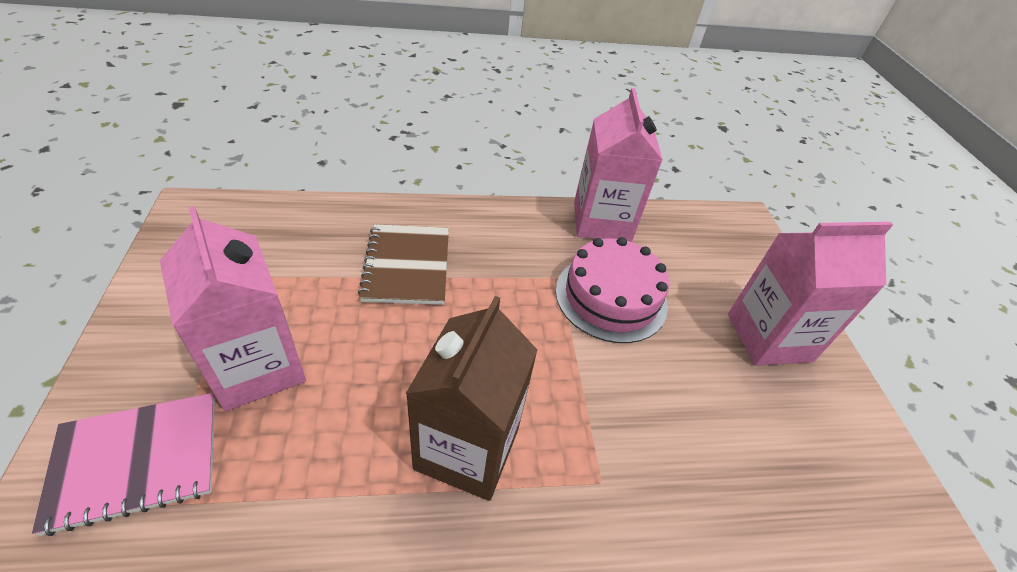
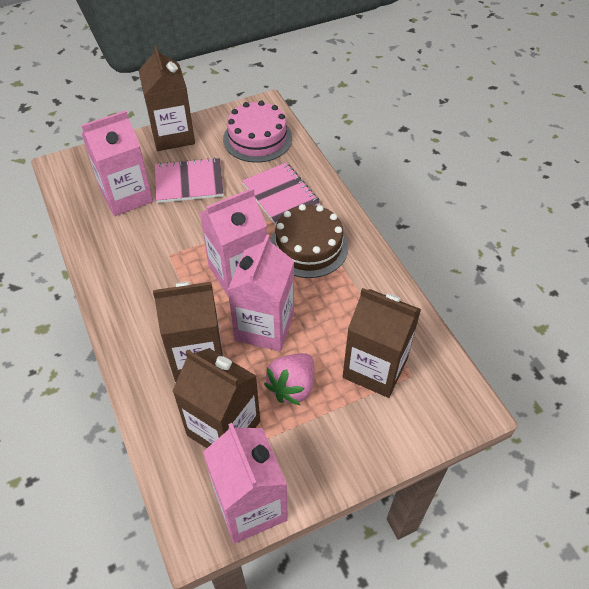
brown cake: none = 0 -> [270,204,348,278] = 1
brown carton: [406,296,538,501] = 1 -> [138,45,195,151] [153,282,223,382] [172,348,260,448] [343,288,421,398] = 4
brown notebook: [358,224,449,305] = 1 -> none = 0
pink carton: [160,206,306,411] [574,88,663,242] [728,222,893,366] = 3 -> [81,111,153,216] [200,188,267,297] [203,423,288,544] [228,235,294,351] = 4
pink notebook: [32,393,215,536] = 1 -> [155,158,224,203] [242,162,321,225] = 2
pink strawberry: none = 0 -> [264,353,314,405] = 1

